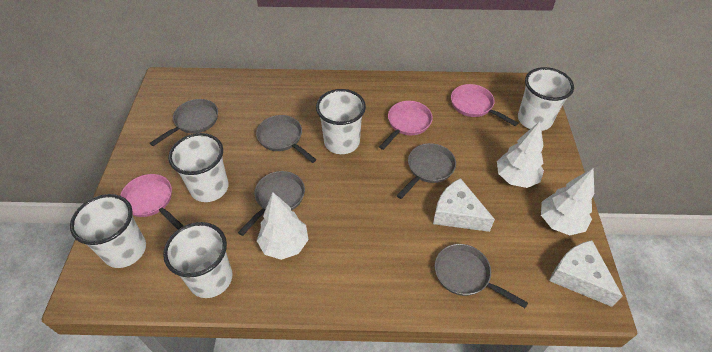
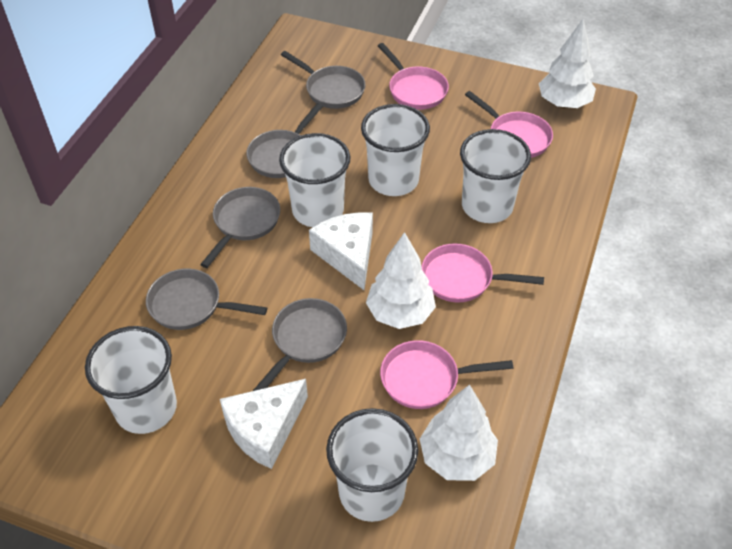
pink pan: [120,174,183,230] [379,101,433,150] [451,84,518,126] = 3 -> [378,43,449,110] [380,340,513,409] [421,243,544,303] [465,91,553,158] = 4

